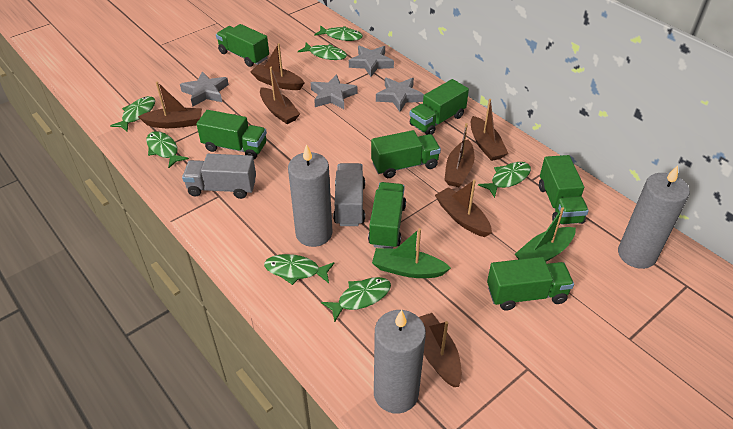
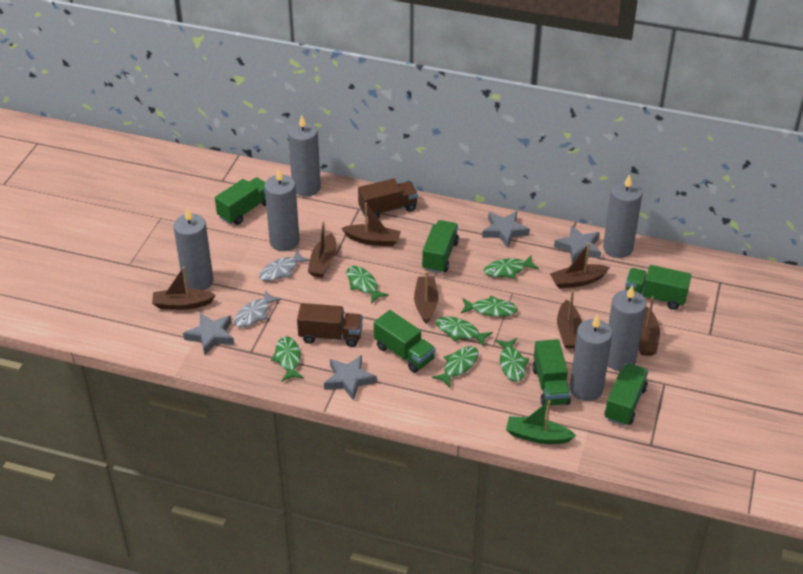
brown truck: none = 0 -> [297,303,363,347] [358,179,418,219] = 2
green boat: [372,228,451,278] [515,207,576,262] = 2 -> [506,400,576,444] = 1
green truck: [196,110,267,159] [216,24,269,67] [368,182,406,249] [371,130,441,178] [409,79,469,135] [487,257,574,311] [539,155,589,225] = 7 -> [215,177,266,225] [374,310,435,373] [422,220,459,273] [532,339,571,406] [604,363,648,426] [625,265,692,310] = 6
grey candle: [288,144,332,247] [374,310,426,414] [618,165,690,269] = 3 -> [174,208,213,290] [264,168,300,251] [288,115,321,196] [570,314,612,401] [603,174,642,258] [607,285,647,371] = 6
grey fish: none = 0 -> [234,290,282,327] [259,250,310,281] = 2
grey truck: [182,154,256,199] [333,163,365,226] = 2 -> none = 0

